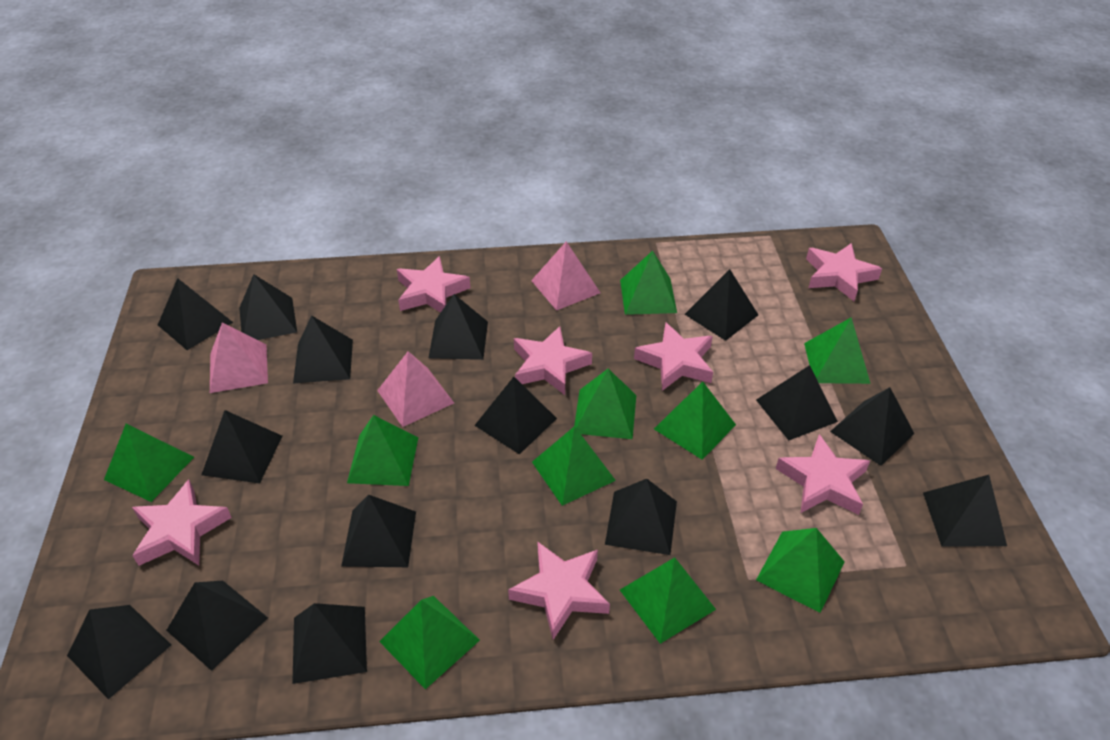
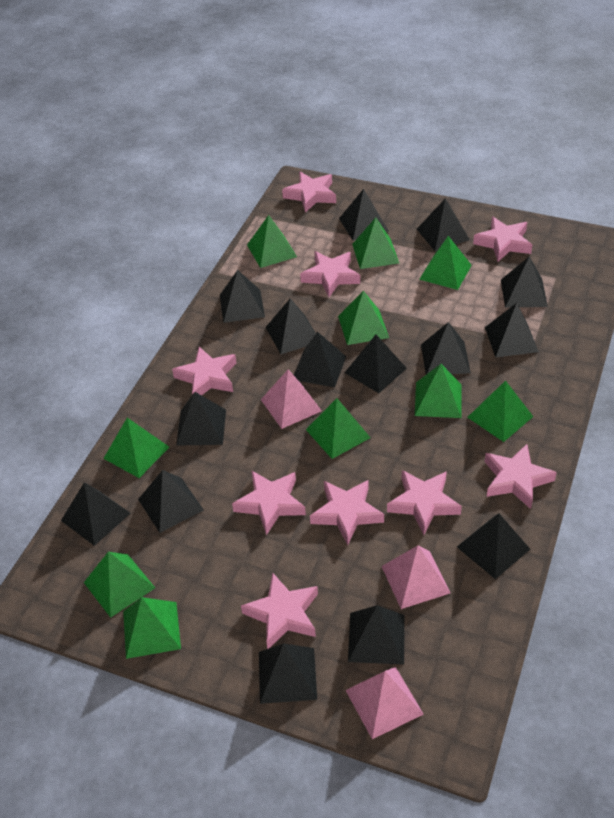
pink star: [132,480,232,566] [397,256,471,313] [508,542,610,640] [514,326,592,395] [634,323,713,391] [776,434,870,515] [806,243,882,301] = 7 -> [172,346,237,395] [232,470,306,535] [241,572,318,649] [282,172,336,213] [300,251,360,297] [310,480,384,545] [387,470,462,535] [473,217,532,262] [484,444,557,509] = 9

